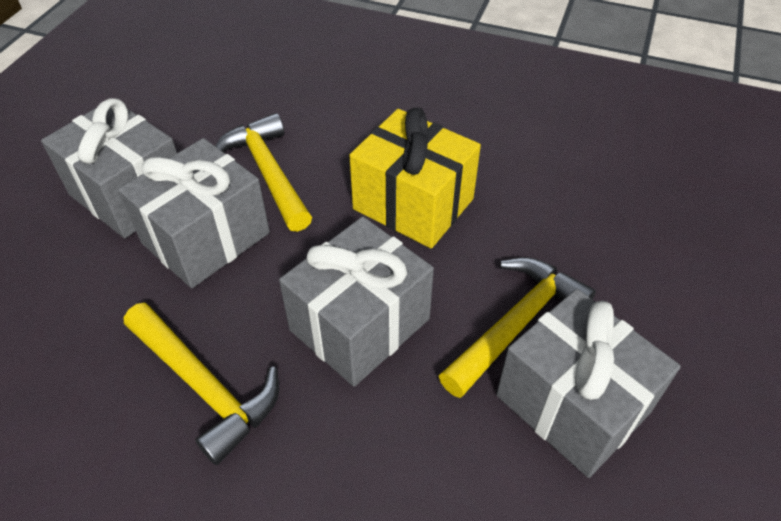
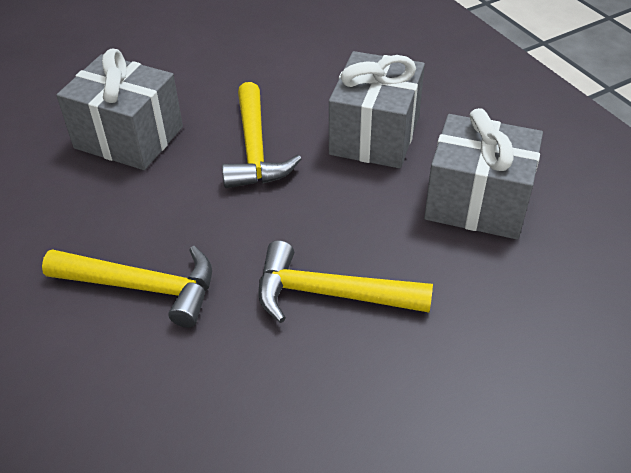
grey gift: [41,98,177,238] [118,138,270,288] [279,216,434,387] [496,289,681,478] = 4 -> [56,48,183,170] [329,51,425,168] [424,108,543,239] = 3
yellow gift: [349,108,481,248] = 1 -> none = 0

